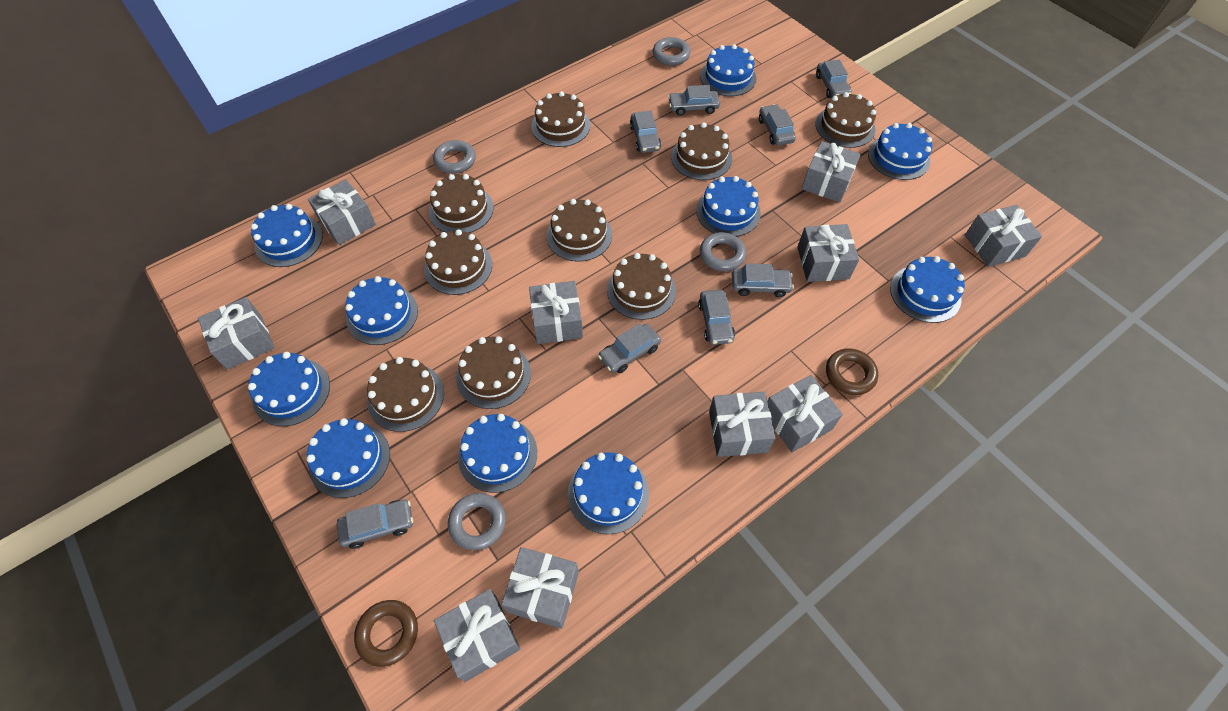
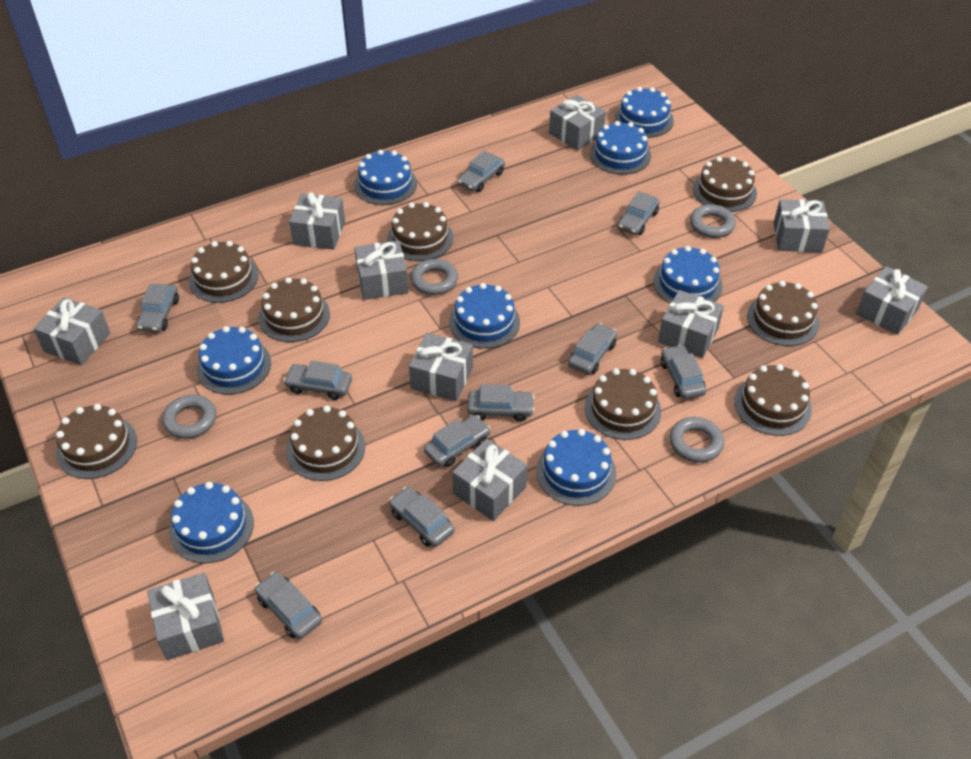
blue cake: [248,352,330,426] [251,204,323,267] [306,418,390,498] [345,276,418,345] [458,414,537,493] [568,452,649,534] [696,176,761,236] [700,44,756,96] [868,123,932,180] [890,256,965,323] = 10 -> [169,482,254,563] [197,326,271,394] [354,150,417,205] [449,283,520,349] [536,429,616,506] [590,121,651,175] [614,87,674,138] [653,246,723,303] = 8
brown ring: [354,600,418,667] [826,348,878,395] = 2 -> none = 0
grey car: [337,499,413,549] [598,323,661,373] [630,110,661,153] [668,85,720,116] [698,290,735,345] [732,263,794,297] [759,104,796,146] [816,59,852,98] = 8 -> [136,284,179,332] [255,572,322,639] [283,361,352,400] [389,487,455,547] [424,415,491,467] [458,150,505,192] [467,384,535,422] [568,323,617,375] [618,191,660,235] [661,345,706,399] = 10

